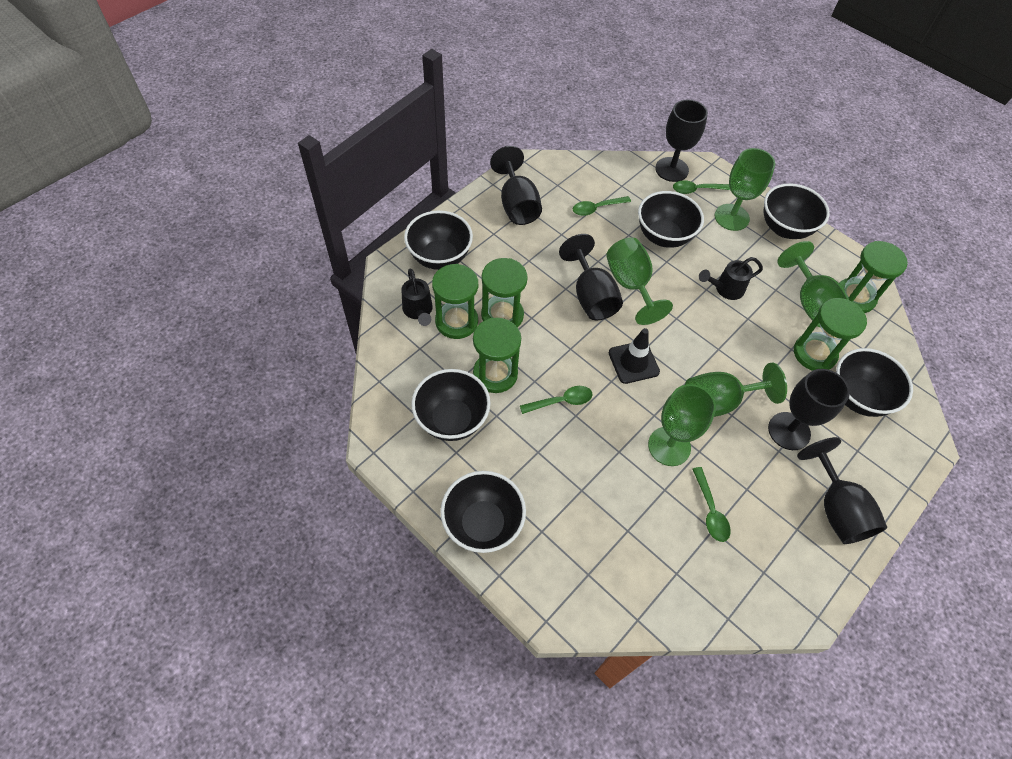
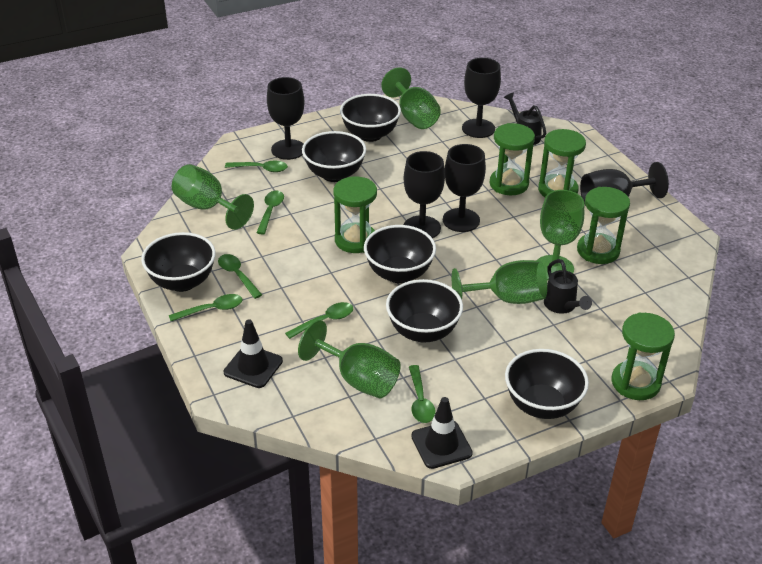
black traffic cone: [609,328,660,384] = 1 -> [224,319,283,388] [411,397,473,469] = 2
green spoon: [520,386,593,414] [573,196,631,216] [673,180,730,194] [692,467,731,542] = 4 -> [169,294,242,321] [218,254,262,299] [225,161,288,172] [257,190,284,234] [285,302,353,339] [409,365,436,423] = 6

